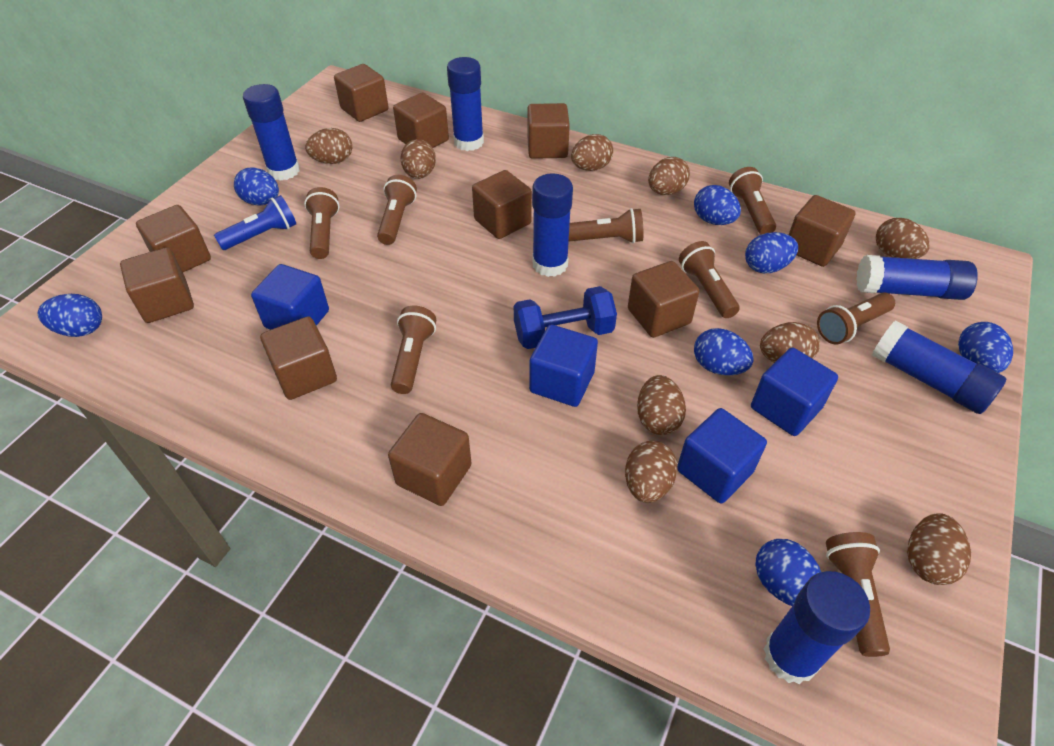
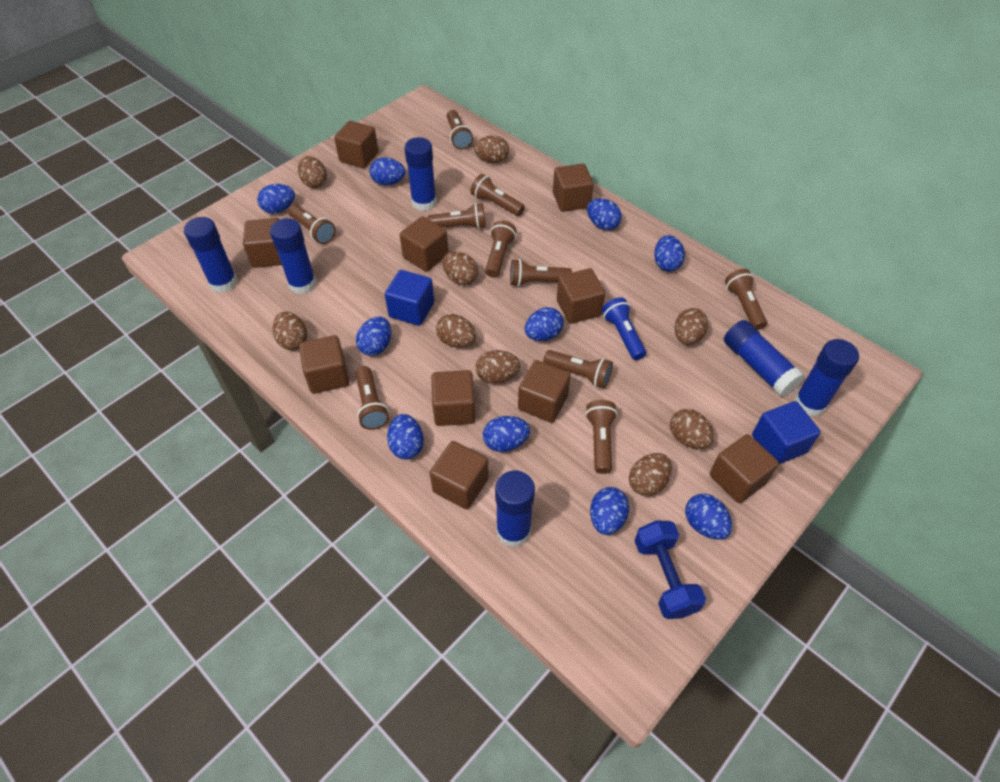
blue cube: [251,264,329,330] [529,325,598,407] [677,408,767,503] [751,348,838,436] = 4 -> [385,270,434,326] [752,401,821,464] = 2
blue egg: [38,294,102,337] [234,167,279,206] [694,185,741,225] [694,328,754,375] [745,232,798,273] [755,539,821,606] [958,322,1013,373] = 7 -> [257,184,295,214] [356,317,391,356] [369,158,405,186] [387,414,424,459] [483,416,530,452] [525,307,564,341] [587,198,622,230] [590,487,629,535] [654,235,685,272] [685,494,732,540] = 10
brown flashlight: [304,187,339,259] [377,175,417,245] [391,306,436,394] [569,208,643,243] [679,241,740,318] [729,167,776,234] [817,292,895,345] [826,532,890,657] = 8 -> [288,205,336,244] [356,366,389,430] [427,203,486,229] [447,110,473,150] [470,174,525,216] [485,220,516,278] [510,259,572,287] [543,350,613,388] [585,400,617,474] [725,269,767,330] = 10

